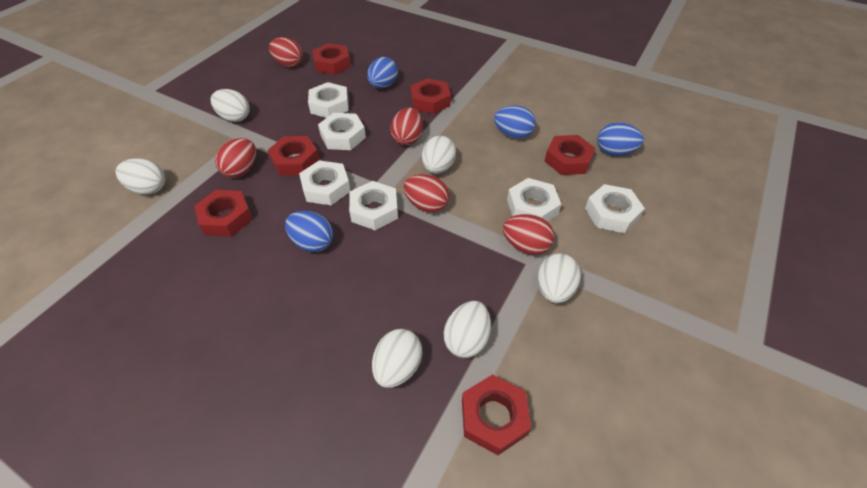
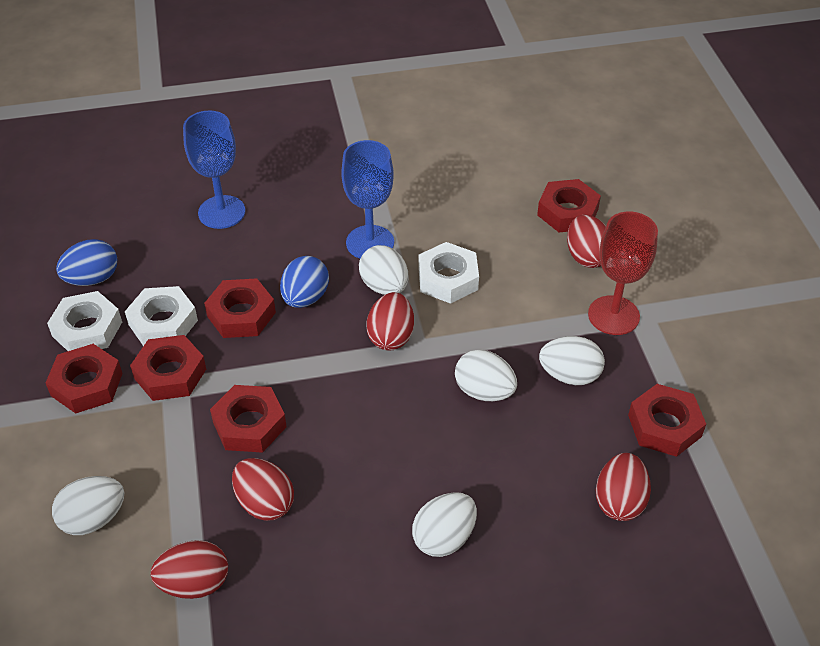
blue egg: [285,211,334,252] [367,57,398,88] [494,106,536,139] [597,122,644,156] = 4 -> [56,239,117,286] [280,256,329,308] = 2
blue goblet: none = 0 -> [183,111,245,229] [341,140,394,259] = 2
red goblet: none = 0 -> [588,211,658,335] = 1
white egg: [116,158,165,195] [211,89,250,122] [372,329,422,388] [422,136,456,174] [444,301,491,358] [538,253,581,303] = 6 -> [52,476,125,535] [359,245,408,295] [412,492,477,557] [455,350,517,401] [539,336,605,385] = 5
white nut: [299,160,351,205] [308,82,349,118] [318,113,366,150] [349,181,398,230] [507,178,561,222] [585,184,645,233] = 6 -> [47,291,122,351] [125,286,198,346] [418,242,479,304] = 3

